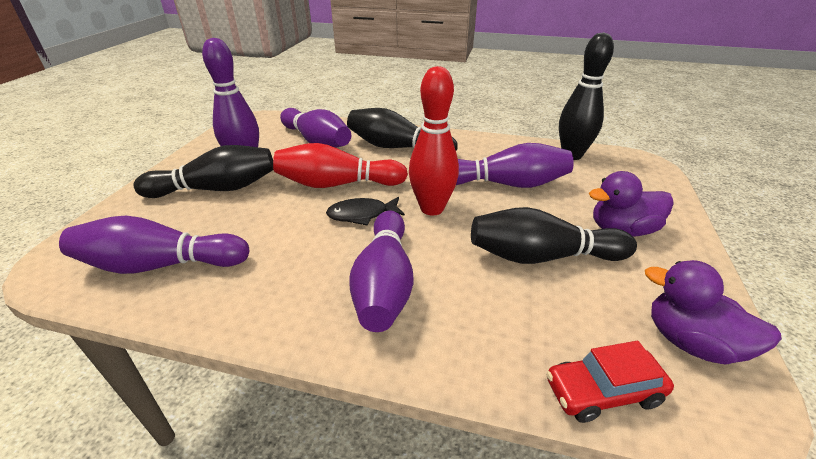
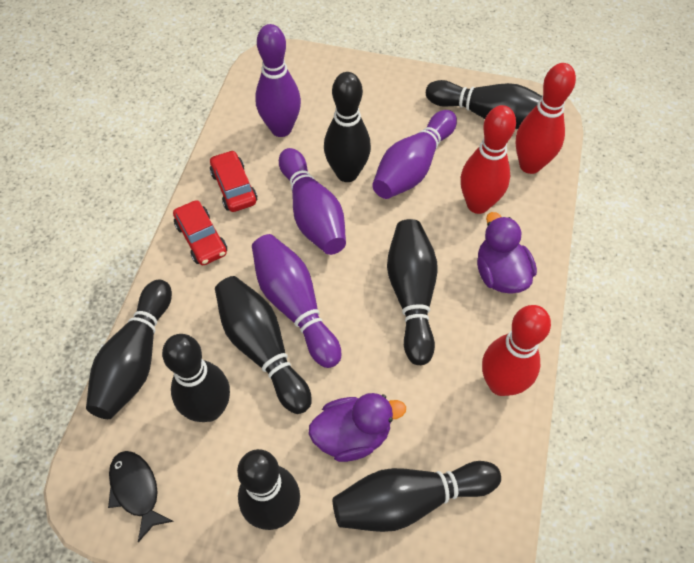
black bowling pin: [134,145,274,198] [347,108,458,151] [471,207,637,264] [559,32,614,160] = 4 -> [86,280,172,419] [162,334,230,422] [215,276,312,414] [237,449,300,530] [324,72,371,182] [333,461,501,532] [387,219,437,365] [426,80,542,129] = 8
purple bowling pin: [59,216,250,274] [202,38,259,147] [280,108,351,148] [349,211,414,332] [456,143,574,188] = 5 -> [252,234,341,368] [255,24,301,137] [279,148,346,255] [372,110,457,199] = 4
red bowling pin: [273,143,408,188] [409,66,459,215] = 2 -> [461,105,516,214] [482,305,551,396] [516,63,576,174] = 3
red car: [546,341,674,423] = 1 -> [173,200,227,265] [210,150,257,212] = 2

